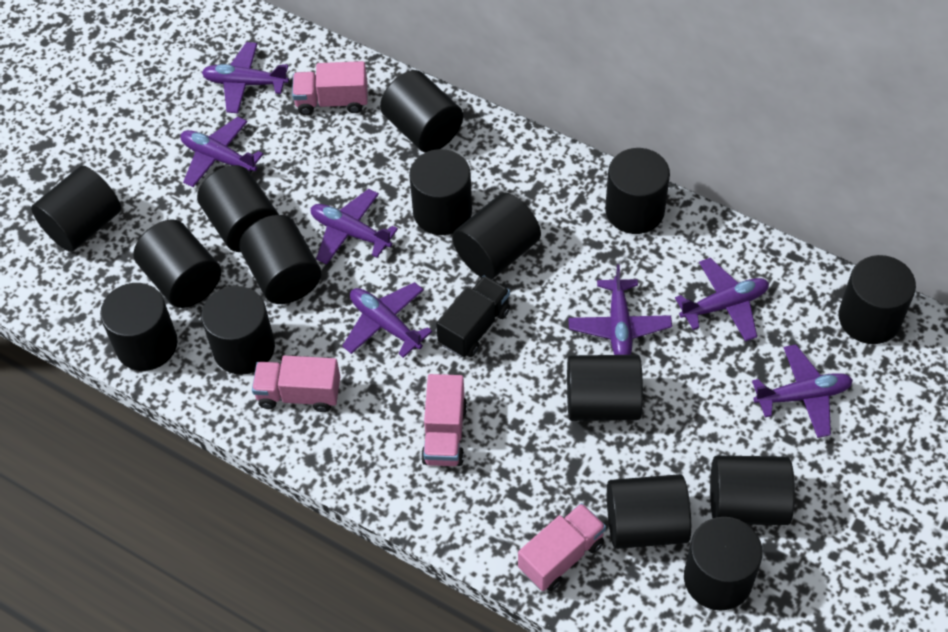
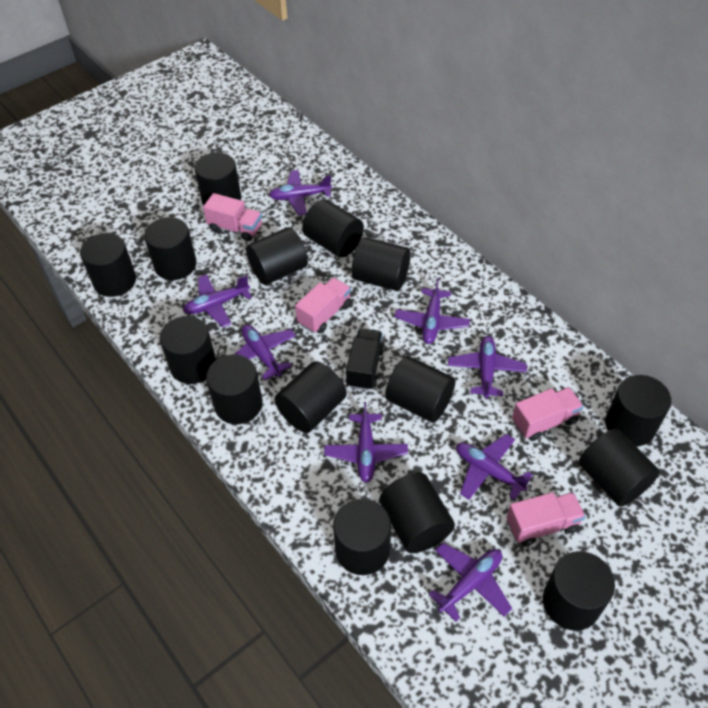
purple plane: [180,117,263,187] [202,42,289,113] [311,189,398,264] [342,282,432,358] [568,265,672,355] [675,258,769,342] [752,344,853,438] = 7 -> [183,274,252,328] [235,325,296,380] [269,170,332,215] [324,402,408,483] [395,278,470,344] [429,543,512,622] [448,336,527,398] [456,434,533,500] = 8

